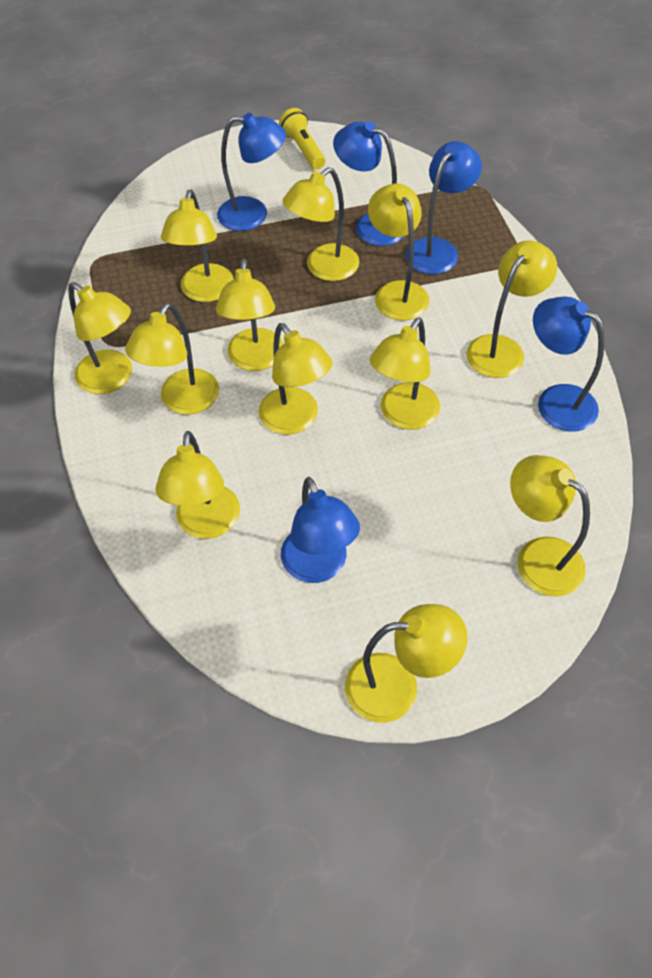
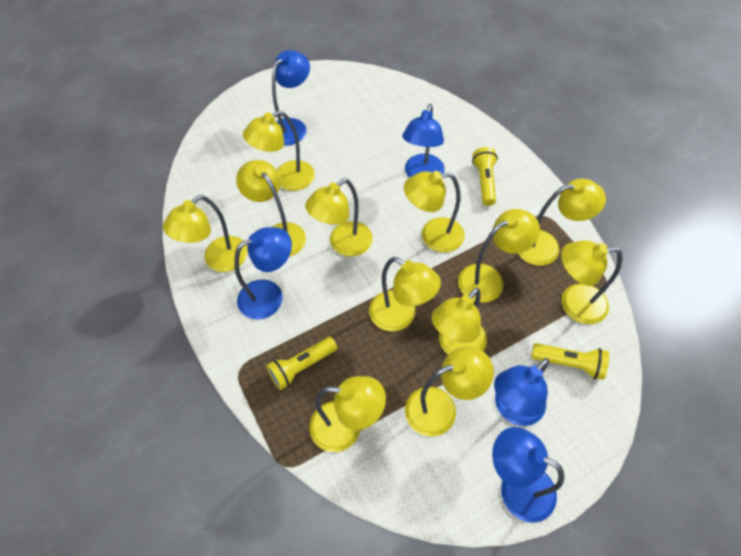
yellow flashlight: [279,108,325,170] = 1 -> [266,337,337,390] [472,147,498,206] [531,343,609,380] = 3

